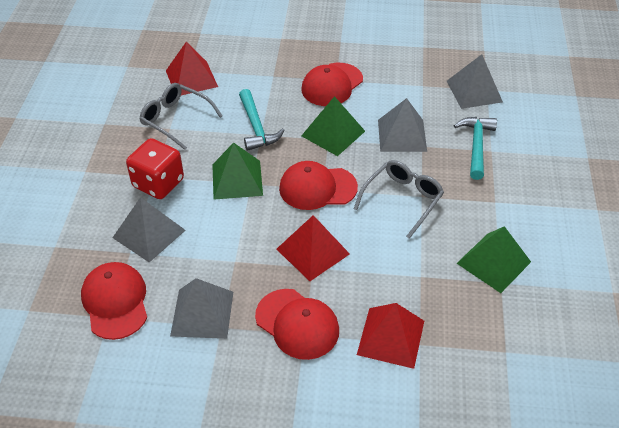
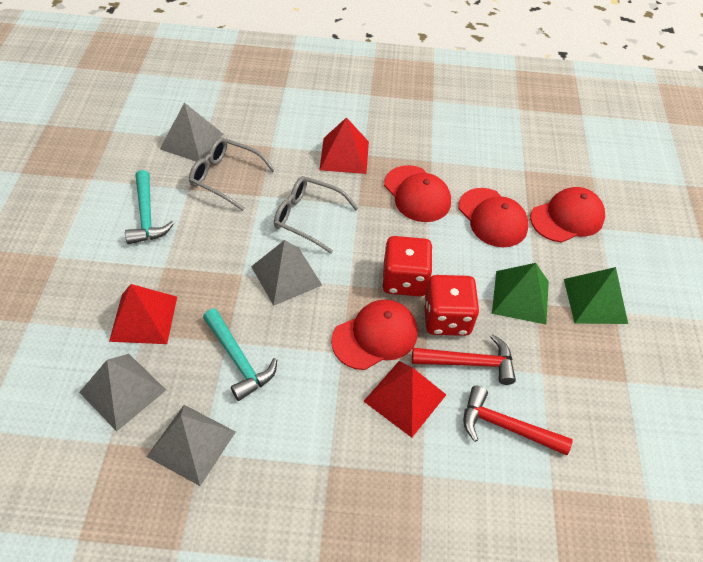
green pyramid: [212,143,263,200] [301,96,365,156] [457,226,531,293] = 3 -> [492,263,549,324] [564,267,628,324] = 2
red dice: [126,138,184,199] = 1 -> [382,236,433,296] [424,275,479,336] = 2
red hammer: none = 0 -> [412,334,516,385] [463,386,573,455] = 2

